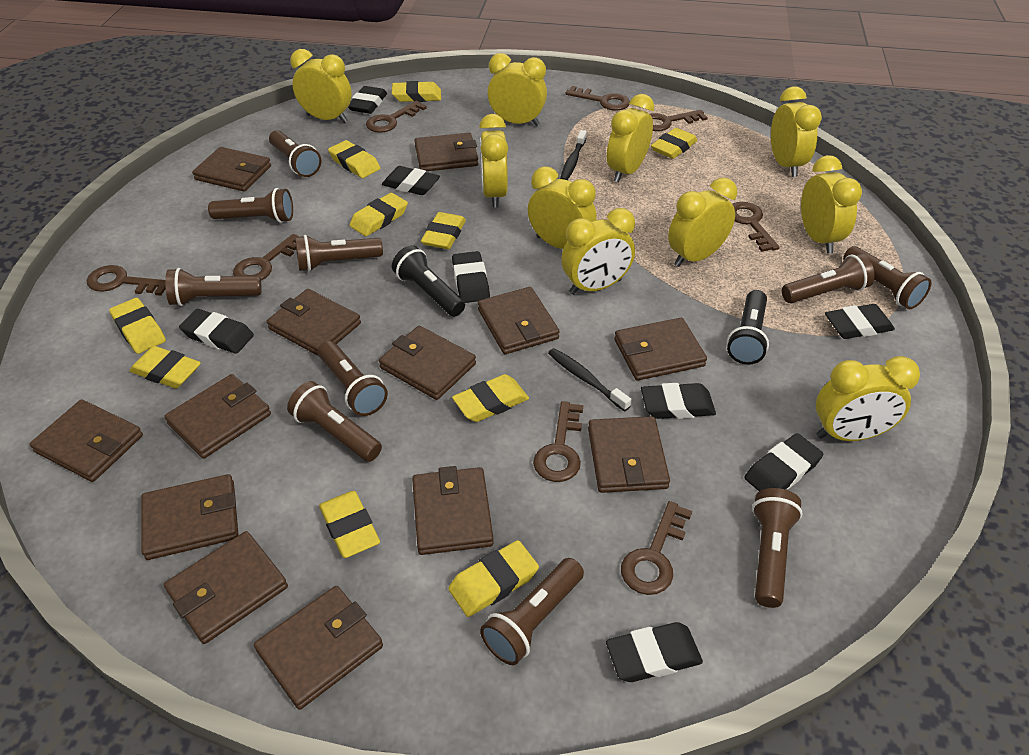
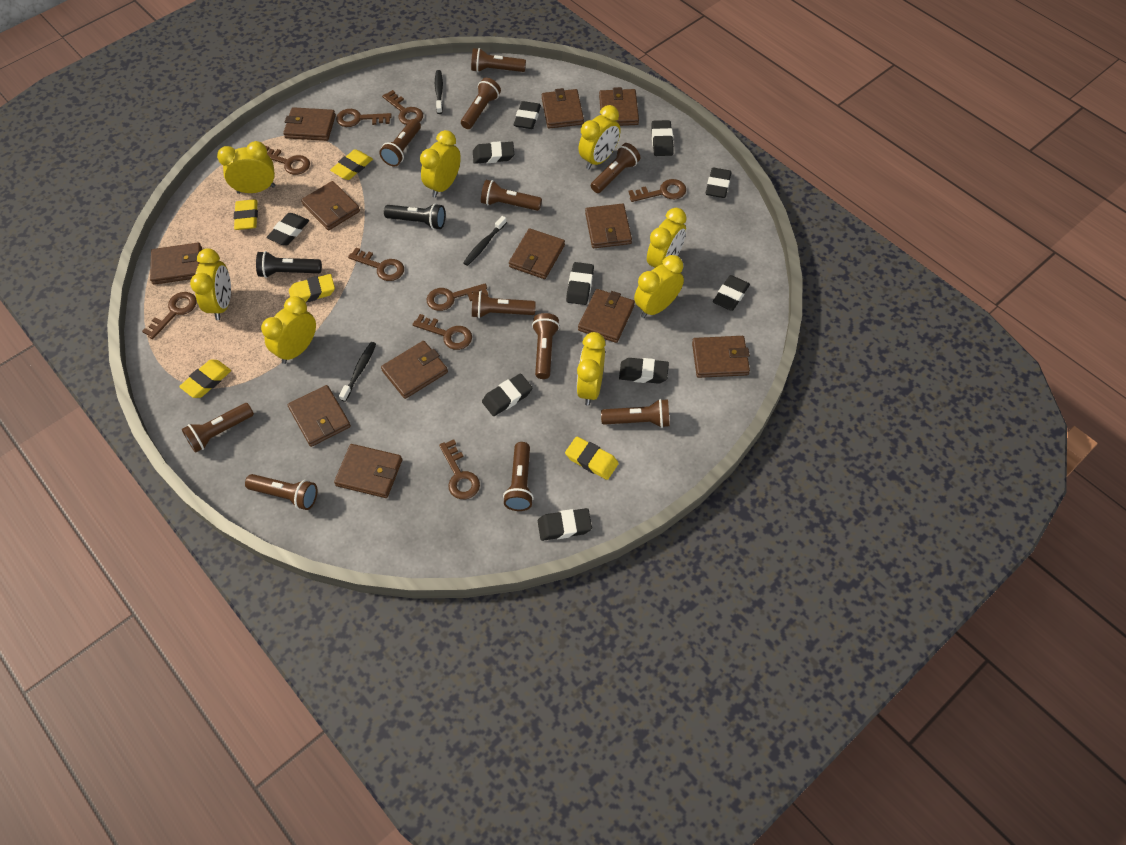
black eraser: [179,309,254,354] [348,86,387,114] [382,166,440,195] [452,251,490,303] [606,622,703,682] [641,383,716,419] [745,433,823,491] [825,304,895,339] = 8 -> [267,213,309,246] [473,141,514,164] [482,374,533,416] [514,101,541,129] [538,508,592,541] [566,262,594,305] [619,358,669,384] [651,120,674,156] [706,168,732,198] [713,275,750,311] = 10
black toothbrush: [548,348,631,412] [560,130,587,180] = 2 -> [339,342,376,402] [435,70,443,114] [463,216,507,266] = 3
brown flashlight: [165,268,262,306] [208,188,293,223] [269,130,321,177] [287,381,382,462] [295,235,383,272] [318,341,388,416] [480,558,584,665] [752,488,803,608] [782,253,874,303] [843,246,932,309] = 10 -> [182,403,254,453] [245,474,317,510] [379,119,421,166] [461,78,501,129] [471,48,526,72] [472,291,536,318] [481,180,542,211] [503,442,534,511] [532,313,560,379] [591,143,640,193] [601,399,670,428] = 11
brown key: [87,265,166,296] [233,234,299,280] [366,101,426,133] [533,401,584,482] [565,86,630,111] [621,501,692,595] [650,110,708,131] [733,202,780,252] = 8 -> [142,292,197,339] [266,146,310,175] [336,109,392,127] [348,248,404,281] [382,90,423,125] [412,314,472,350] [426,284,488,311] [439,439,480,499] [628,179,686,202] = 9
brown wallet: [30,399,143,482] [141,474,239,560] [164,374,271,459] [164,531,288,644] [192,147,271,192] [254,586,383,710] [267,289,361,356] [379,326,476,400] [412,466,494,555] [414,133,479,171] [478,287,560,354] [588,416,670,493] [614,318,707,381] = 13 -> [150,243,202,285] [283,107,336,141] [288,385,351,447] [301,181,360,230] [334,444,402,498] [381,341,448,399] [509,228,565,279] [542,88,584,129] [578,289,635,343] [585,204,632,248] [599,87,639,126] [692,336,750,378] = 12
yellow clock: [290,49,352,123] [479,114,508,208] [487,53,547,126] [528,166,597,249] [561,208,635,295] [607,94,654,182] [668,177,737,267] [771,86,822,177] [801,155,862,254] [816,356,920,441] = 10 -> [190,248,231,320] [217,141,276,194] [261,296,316,364] [420,130,461,198] [577,332,605,406] [578,105,620,170] [634,255,684,318] [647,208,687,268] = 8
yellow eraser: [109,298,166,354] [130,346,201,388] [319,491,380,558] [328,140,380,178] [349,193,408,236] [392,81,441,102] [421,212,466,249] [448,540,539,617] [452,374,529,422] [651,128,698,159] = 10 -> [179,360,231,398] [234,199,258,230] [289,274,335,303] [330,149,373,180] [565,436,619,480] = 5

